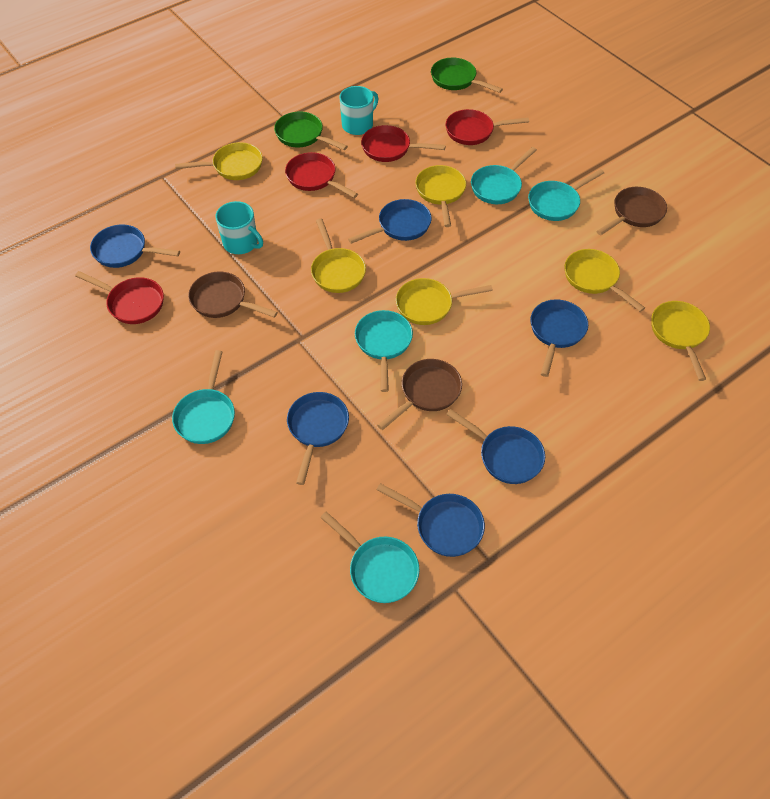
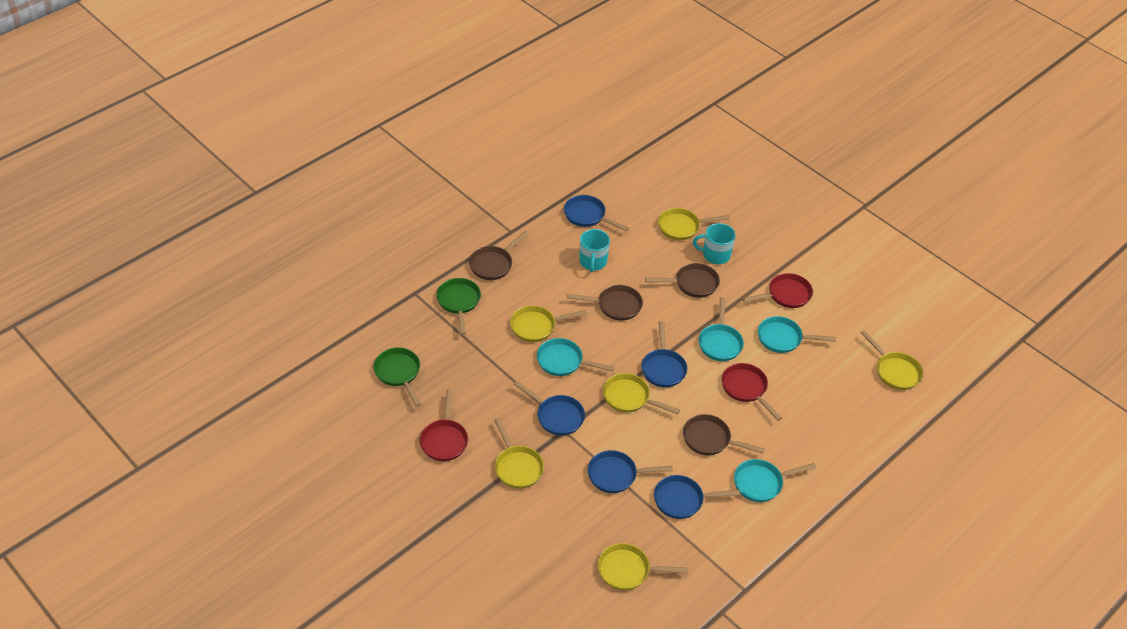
blue pan: [90,225,180,268] [287,392,349,485] [348,199,431,244] [377,483,485,557] [446,409,545,484] [530,299,588,377] = 6 -> [514,381,585,436] [564,195,629,231] [588,450,673,493] [641,321,687,388] [654,475,740,519] = 5
brown pan: [188,272,278,318] [377,359,462,430] [596,187,667,235] = 3 -> [469,231,529,280] [566,285,643,321] [645,263,720,298] [683,414,764,455] = 4
red pan: [75,271,164,324] [285,152,358,198] [361,125,446,162] [445,109,529,145] = 4 -> [420,389,468,461] [722,363,782,421] [742,273,813,308] = 3
turquoise pan: [172,350,235,444] [320,512,419,603] [355,310,413,392] [471,147,537,204] [528,169,604,221] = 5 -> [537,338,614,376] [699,297,744,361] [734,459,816,502] [758,316,836,353] = 4

